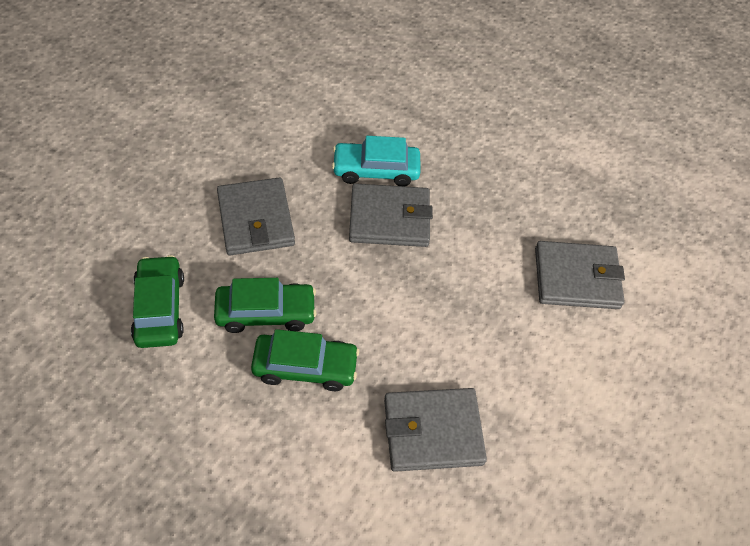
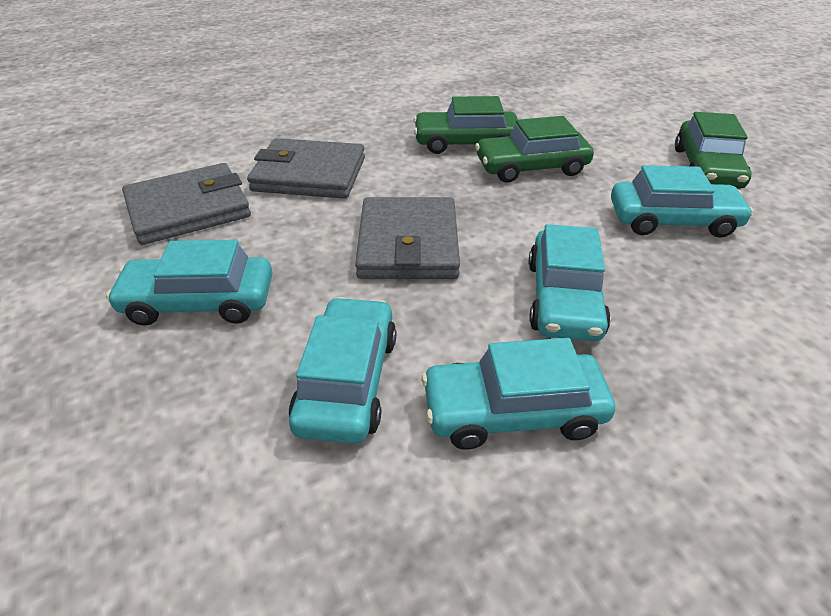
grey wallet: [217,177,295,255] [349,183,433,247] [384,388,487,472] [535,241,625,309] = 4 -> [122,163,251,245] [247,138,365,199] [355,197,460,279] = 3
turquoise car: [332,136,421,186] = 1 -> [106,240,273,326] [289,297,396,444] [421,338,615,450] [529,224,611,341] [611,165,754,237] = 5

